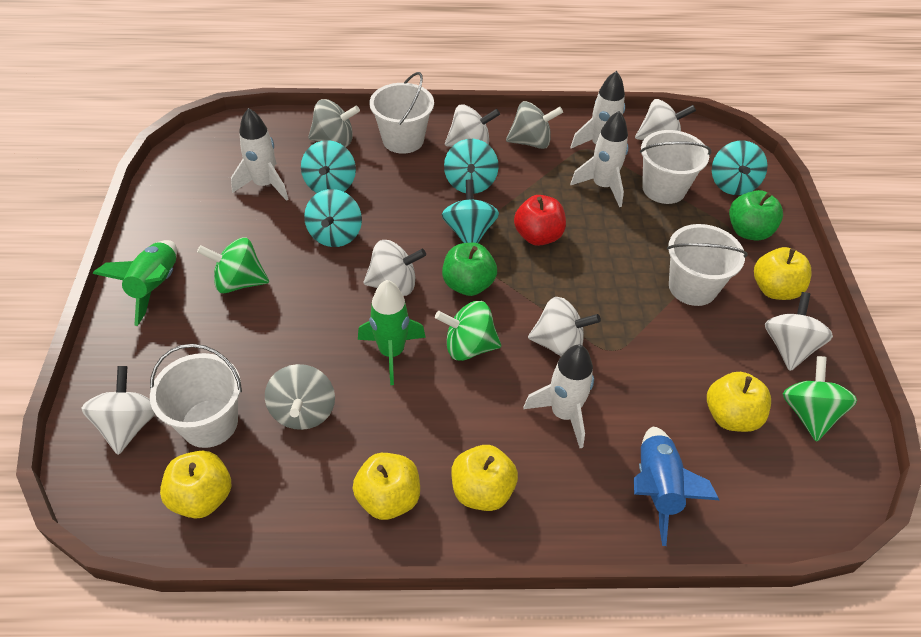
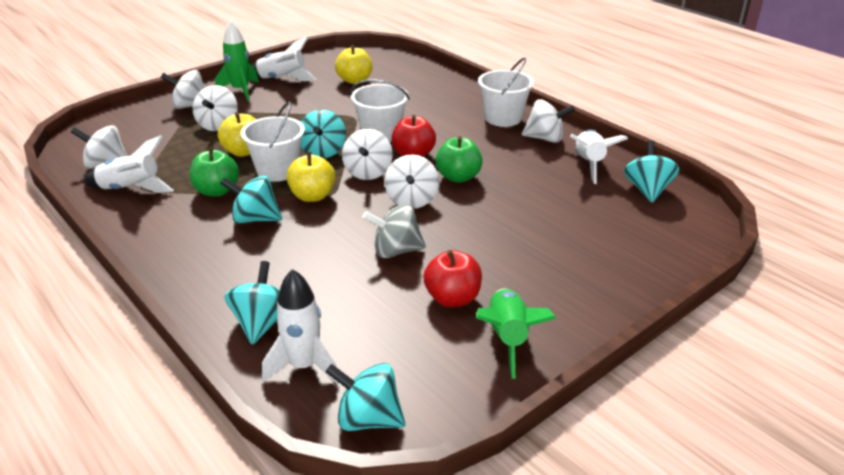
blue rocket: [634,426,719,546] = 1 -> none = 0
green spinning top: [197,237,269,293] [435,301,501,361] [783,356,857,442] = 3 -> none = 0
grey spinning top: [265,364,335,430] [308,99,360,147] [506,101,563,149] = 3 -> [362,204,426,258] = 1
red apple: [514,195,566,246] = 1 -> [391,115,436,157] [424,250,482,307] = 2
white bucket: [150,344,242,448] [370,72,434,154] [640,130,712,204] [667,224,748,306] = 4 -> [241,102,305,182] [350,80,410,142] [478,57,534,127] = 3
yellow apple: [160,451,231,518] [352,453,420,520] [451,445,518,511] [707,372,771,432] [754,247,811,300] = 5 -> [218,112,256,157] [286,152,336,202] [335,45,372,84] = 3

